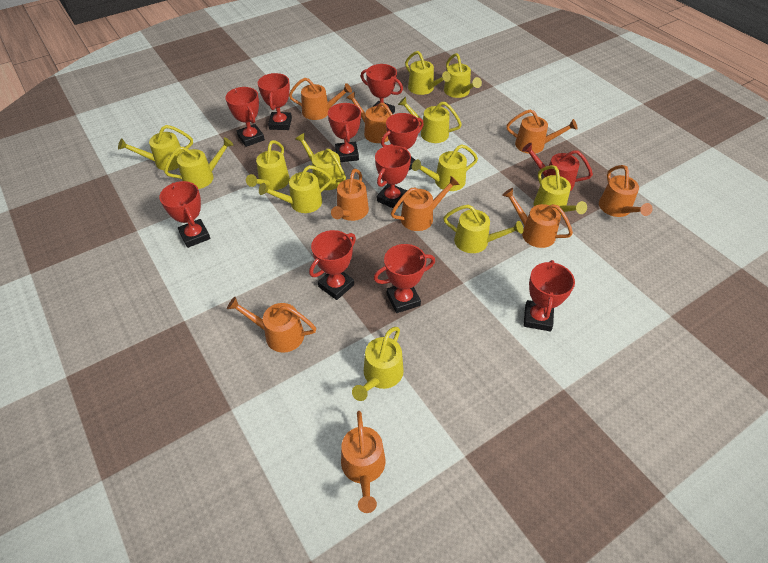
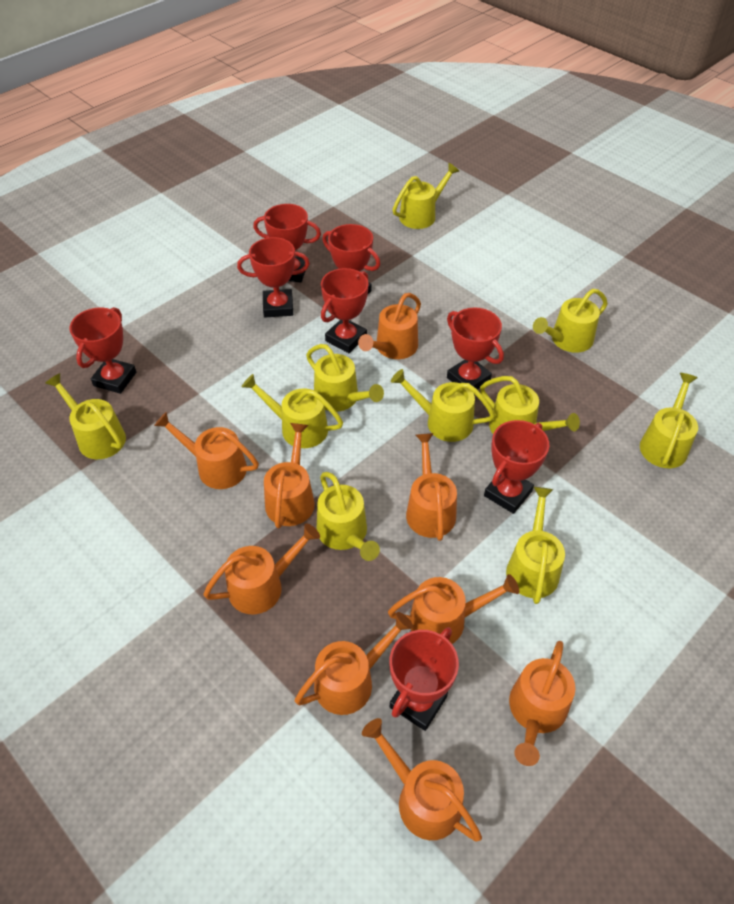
red trophy: [159,181,210,248] [225,87,265,147] [258,73,292,130] [309,230,356,300] [328,103,361,162] [361,64,403,114] [374,244,435,313] [375,145,411,208] [381,113,424,170] [524,260,575,331] = 10 -> [70,307,136,394] [237,237,310,317] [253,204,321,282] [321,268,369,353] [322,224,380,294] [390,627,459,731] [447,308,504,389] [484,420,549,514] = 8
red watering can: [522,143,593,191] = 1 -> none = 0
yellow watering can: [118,125,193,171] [164,137,233,189] [246,140,290,190] [259,165,332,213] [295,133,346,190] [352,327,404,401] [398,97,462,143] [405,51,451,95] [412,144,478,191] [443,204,523,253] [444,53,482,98] [534,165,587,215] = 12 -> [45,373,126,459] [242,374,343,448] [306,344,384,412] [317,472,380,561] [391,369,495,442] [393,163,459,229] [480,376,580,434] [506,487,565,604] [533,289,608,353] [640,373,698,468] = 10

